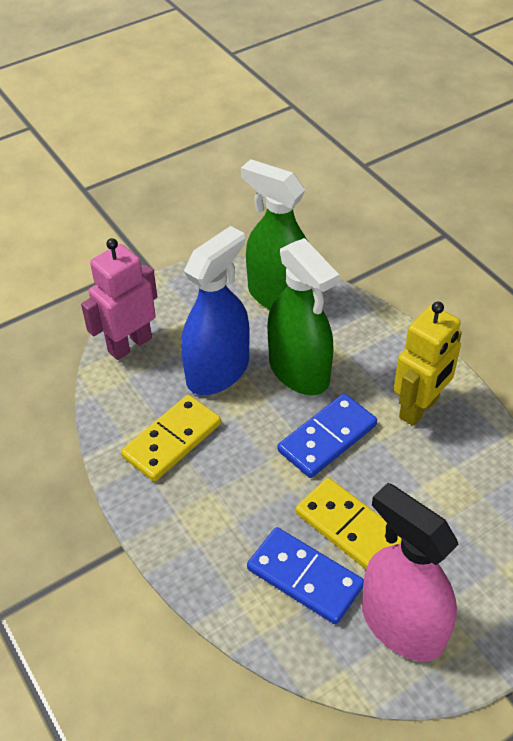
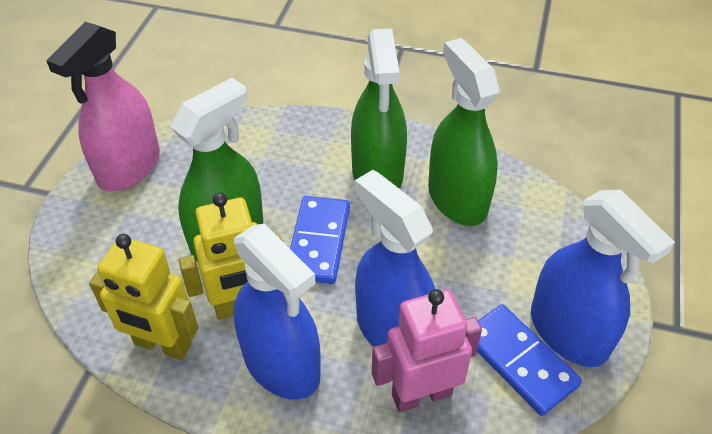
blue spray bottle: [181,226,250,395] = 1 -> [233,224,321,399] [355,170,435,347] [531,190,675,367] = 3
green spray bottle: [241,159,308,309] [267,238,339,395] = 2 -> [171,78,263,262] [351,28,407,189] [428,38,500,226] = 3
yellow domino: [121,395,221,482] [295,478,402,569] = 2 -> none = 0
yellow robot: [394,302,462,426] = 1 -> [89,234,199,360] [179,192,282,320] = 2

